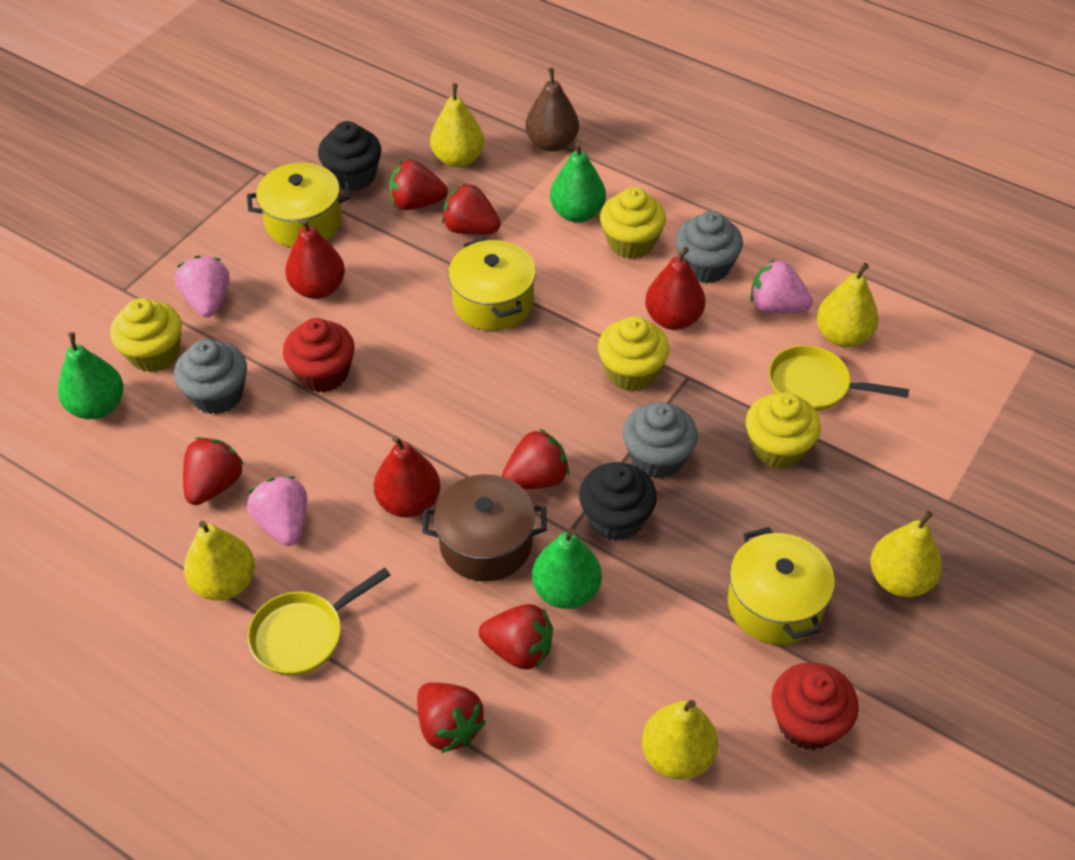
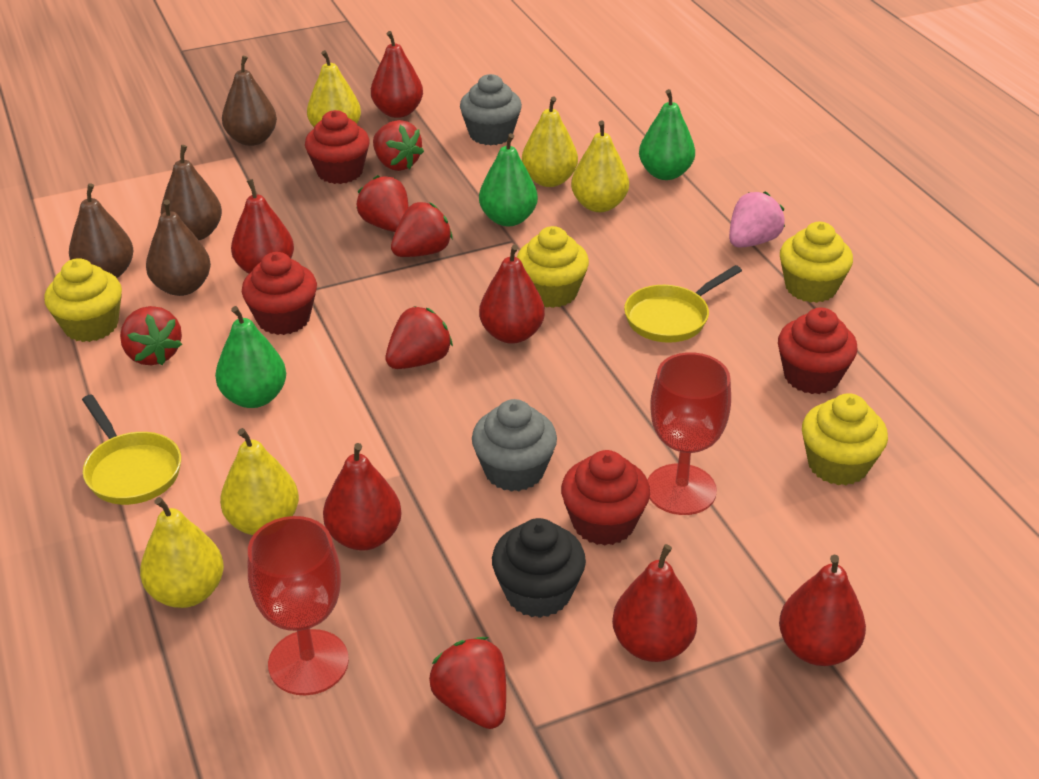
black cupcake: [318,121,381,191] [579,462,657,541] = 2 -> [492,518,586,618] = 1
brown pear: [526,68,579,152] = 1 -> [69,183,134,278] [146,200,211,296] [161,145,222,240] [222,56,277,146] = 4
brown pot: [422,474,547,582] = 1 -> none = 0
grey cupcake: [174,339,247,414] [623,402,698,479] [676,211,743,283] = 3 -> [460,74,522,145] [472,399,557,492] = 2
pink strawberry: [175,256,229,317] [247,476,307,546] [751,259,813,313] = 3 -> [729,191,785,248] = 1
red cupcake: [283,318,355,393] [771,662,859,750] = 2 -> [242,252,317,335] [305,110,370,184] [561,450,650,546] [778,308,858,394] = 4
red goblet: none = 0 -> [248,516,349,695] [647,352,731,515] = 2
red pear: [285,218,345,299] [374,436,441,518] [645,247,706,330] = 3 -> [231,179,294,274] [323,443,402,551] [371,31,423,118] [479,245,545,344] [612,544,697,662] [779,555,866,666] = 6
yellow pot: [247,162,351,247] [448,238,536,331] [728,527,835,645] = 3 -> none = 0

